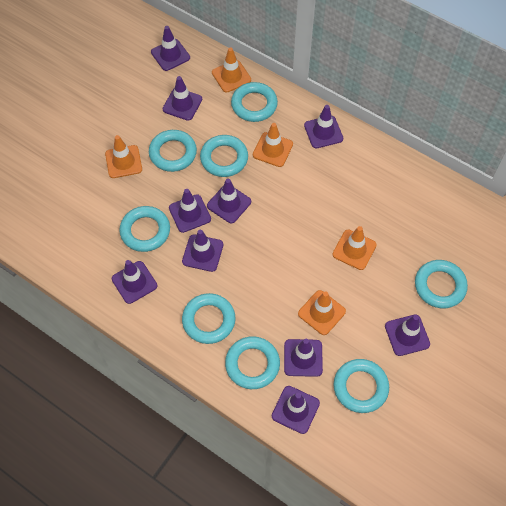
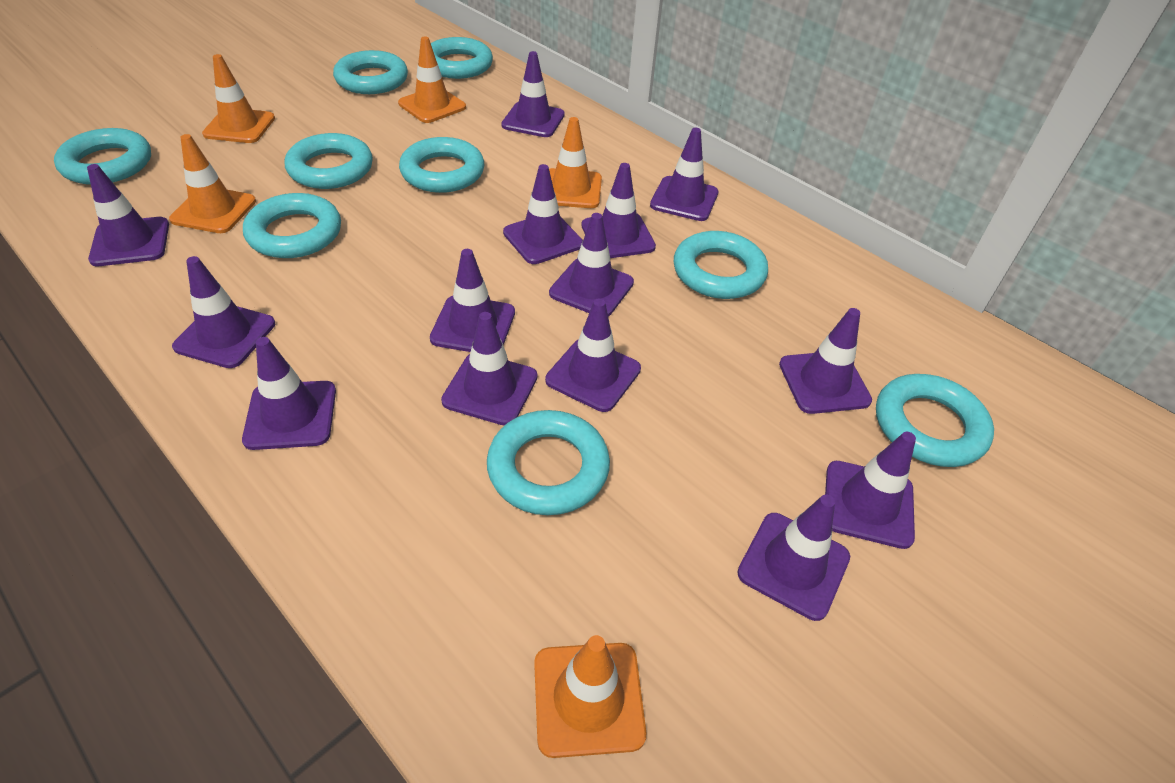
purple traffic cone: [112,260,157,304] [151,26,190,71] [162,76,202,121] [169,189,211,233] [182,230,223,272] [207,179,251,223] [272,386,320,434] [284,339,323,377] [304,105,343,148] [385,315,430,356] = 10 -> [87,164,169,266] [172,256,275,368] [242,337,336,450] [430,249,515,352] [441,312,537,426] [501,51,565,137] [503,164,583,264] [545,298,641,412] [549,213,634,316] [581,163,656,258] [650,128,718,221] [737,495,850,621] [779,308,872,414] [825,432,916,549] = 14
turquoise ring: [119,206,170,252] [149,130,197,172] [182,293,236,344] [200,135,248,177] [225,336,280,389] [231,82,278,122] [333,359,389,413] [415,260,468,308] = 8 -> [54,128,151,185] [243,193,341,258] [285,133,373,189] [333,50,408,94] [399,137,484,193] [431,37,493,79] [487,410,610,515] [674,231,768,299] [876,374,994,467] = 9

